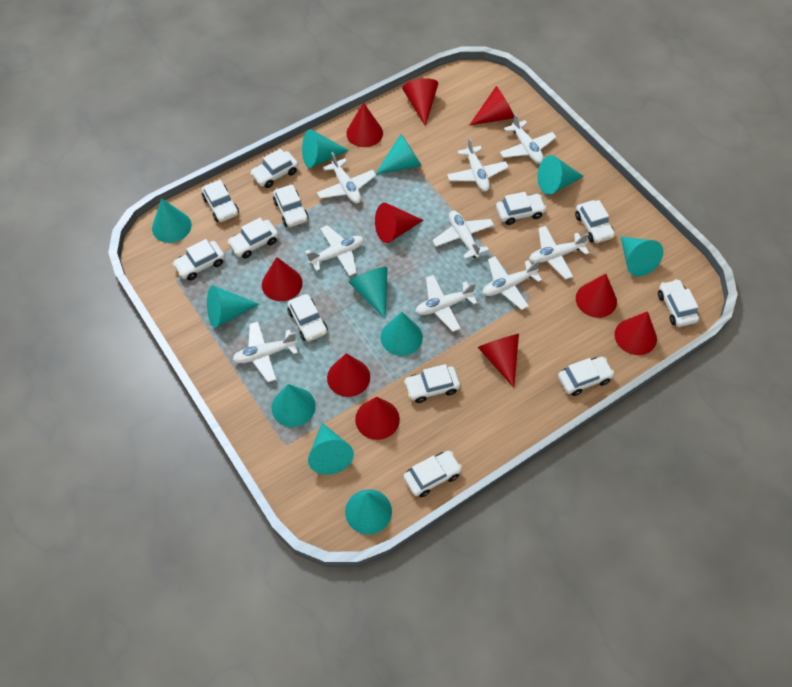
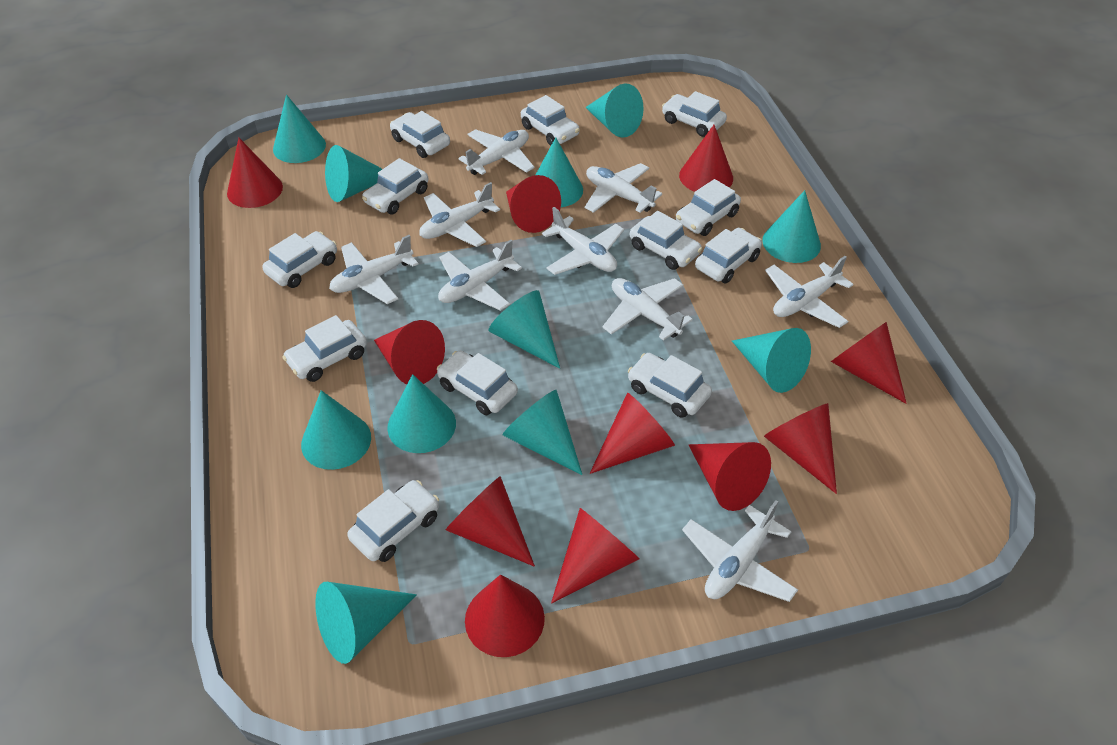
red cone: [262,257,303,301] [327,353,370,397] [346,102,383,147] [355,397,400,440] [375,203,423,243] [402,78,438,126] [470,86,514,125] [478,334,519,388] [576,274,617,318] [614,311,657,355] = 10 -> [227,138,283,208] [374,320,445,384] [446,476,535,566] [465,574,545,657] [506,175,561,233] [551,508,639,604] [590,393,675,474] [679,125,733,192] [688,442,771,511] [764,403,837,494] [831,322,907,404] = 11

